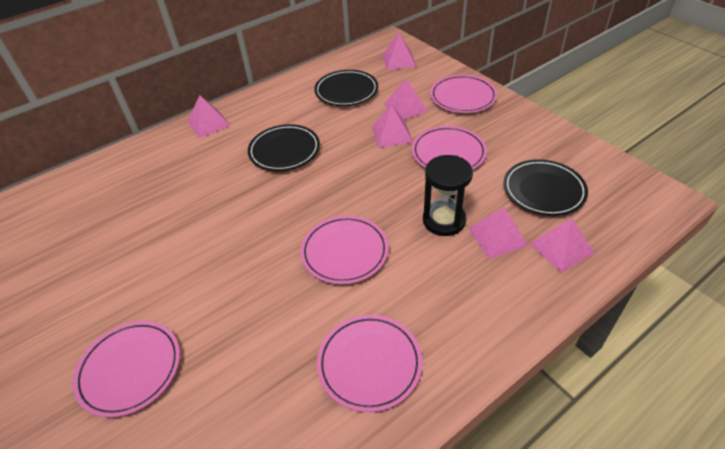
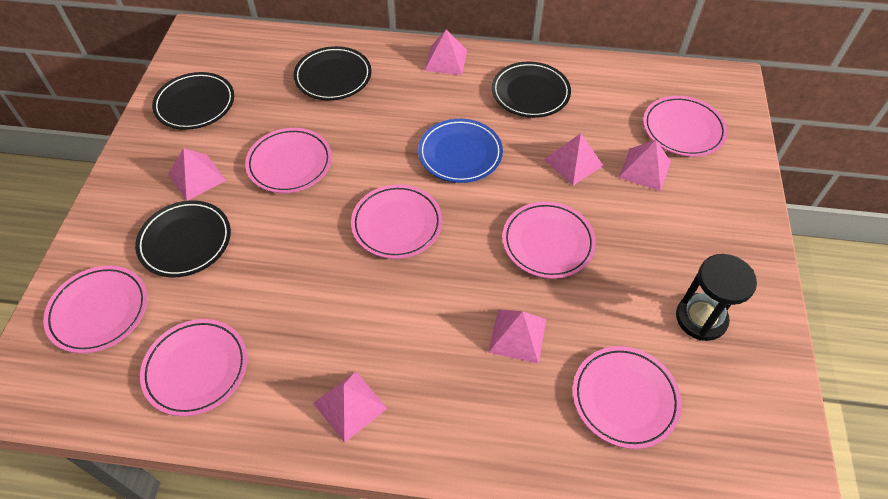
black plate: [248,124,320,171] [314,70,378,106] [504,159,588,216] = 3 -> [135,201,231,277] [152,72,234,130] [293,46,372,100] [492,62,571,118] = 4
blue plate: none = 0 -> [418,119,503,183] = 1
pink plate: [73,321,180,418] [300,216,389,284] [317,315,422,412] [412,126,487,170] [430,75,497,113] = 5 -> [43,266,147,354] [140,319,247,416] [245,128,332,193] [351,184,442,259] [502,201,596,279] [573,346,682,449] [643,96,728,157] = 7

